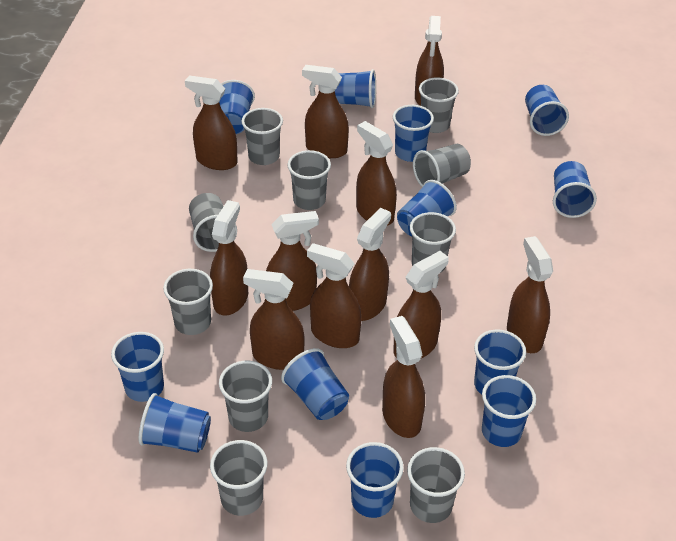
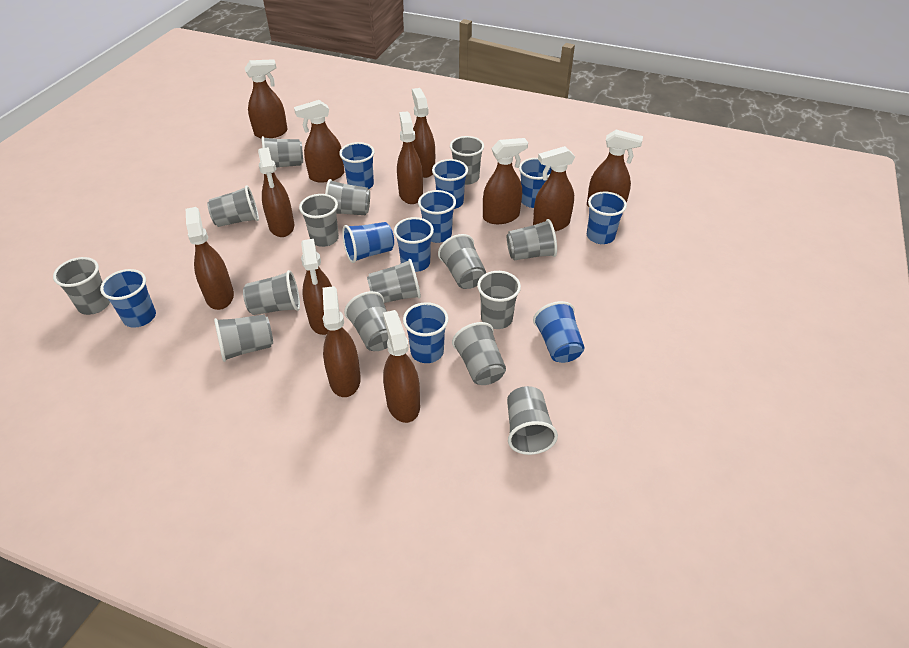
blue cup: [111,332,164,402] [139,393,211,453] [219,80,255,134] [281,348,349,420] [335,69,376,108] [346,442,404,518] [393,105,434,162] [397,180,457,236] [474,329,526,394] [482,375,536,447] [525,85,569,136] [553,161,597,218] = 12 -> [100,269,156,328] [339,142,375,189] [342,222,394,263] [394,217,434,272] [403,302,449,363] [418,190,456,243] [432,159,468,209] [519,158,552,208] [533,301,585,363] [587,191,627,244] = 10
grey cup: [163,269,213,335] [189,193,237,252] [210,440,268,516] [219,361,272,432] [242,108,283,165] [287,150,331,210] [407,447,465,523] [410,212,456,273] [413,144,471,187] [419,77,459,133] = 10 -> [53,257,110,315] [207,185,259,227] [214,314,273,362] [243,270,300,315] [262,136,303,168] [299,194,339,247] [325,179,370,215] [344,291,389,351] [367,259,421,303] [438,234,486,289] [450,136,484,185] [452,322,506,385] [477,271,521,329] [507,219,557,260] [507,386,558,455] = 15

